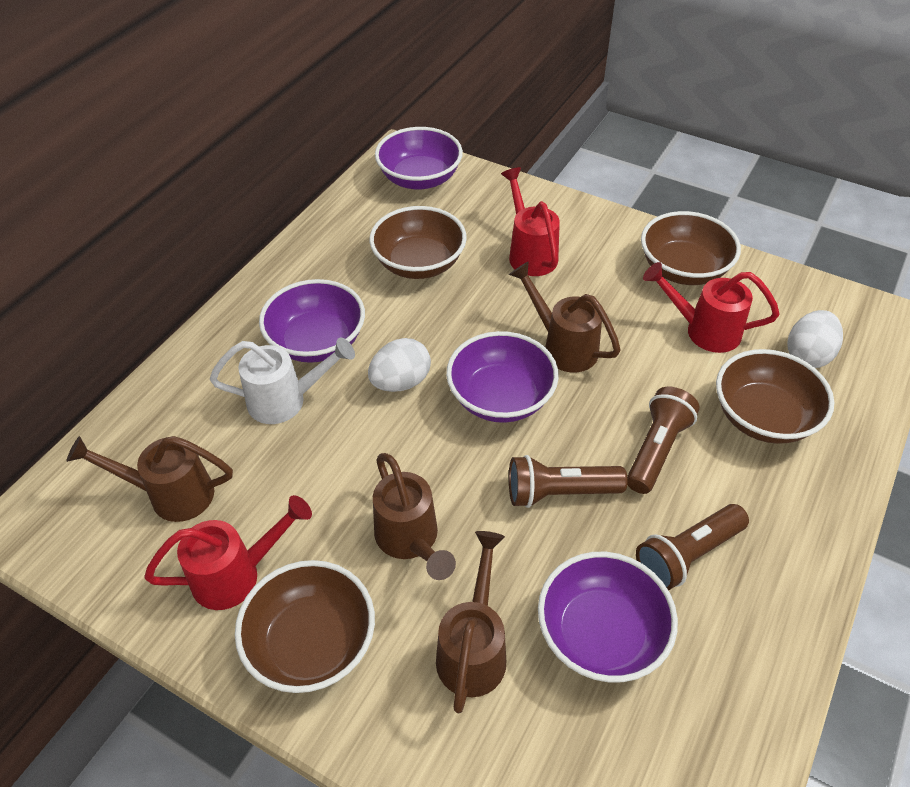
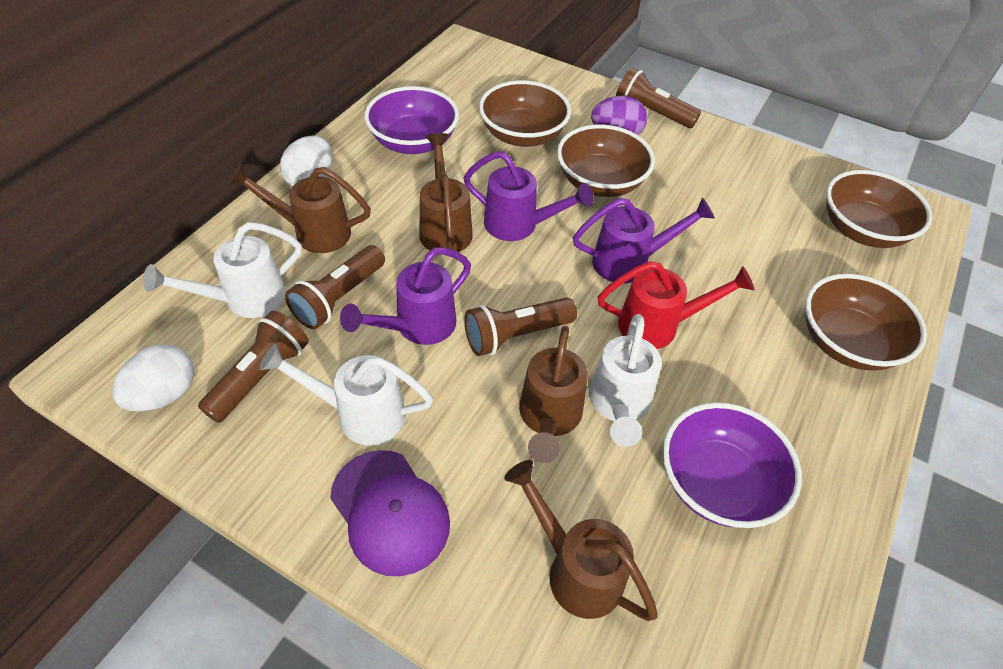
brown flashlight: [509,455,628,508] [627,387,700,494] [636,504,749,591] = 3 -> [198,310,309,423] [285,245,385,329] [464,297,577,356] [616,68,701,128] = 4
purple bowl: [259,279,365,363] [375,127,463,190] [446,331,559,423] [538,552,678,682] = 4 -> [364,86,459,154] [662,402,802,528] = 2
purple cap: none = 0 -> [330,450,450,576] = 1
purple egg: none = 0 -> [591,95,647,135] = 1
purple watering can: none = 0 -> [340,247,471,345] [463,151,594,241] [573,198,715,283] = 3
red watering can: [144,495,312,610] [501,167,560,276] [643,262,779,353] = 3 -> [598,261,754,349] = 1
white watering can: [210,338,355,424] = 1 -> [143,222,302,318] [259,344,433,445] [589,314,662,447] = 3

